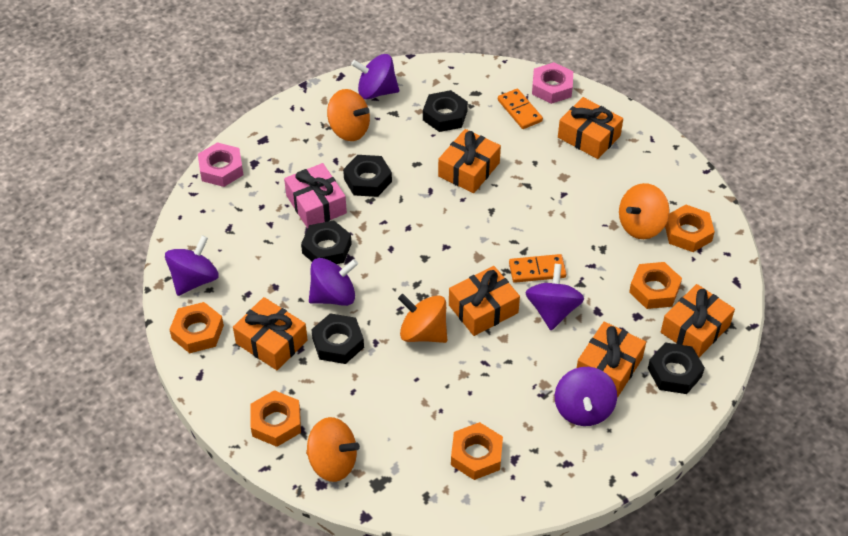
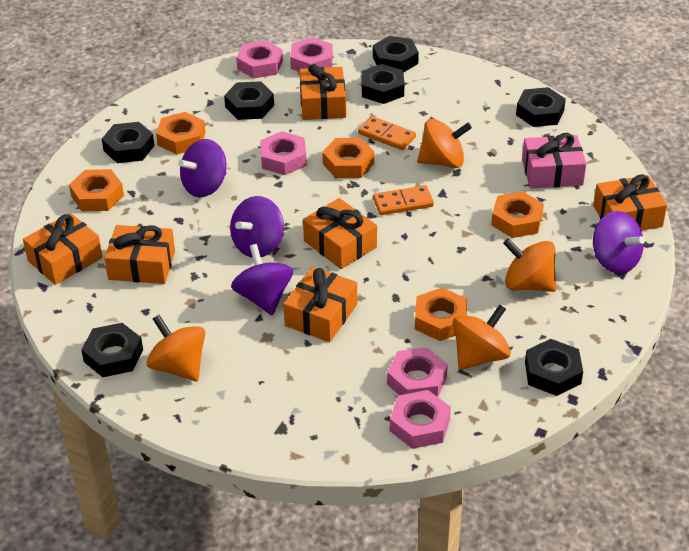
black nut: [301,220,352,264] [311,313,364,364] [343,155,392,197] [423,90,468,132] [648,342,705,394] = 5 -> [81,323,143,377] [102,122,154,163] [224,81,274,120] [361,64,404,104] [373,36,419,73] [516,87,566,127] [525,339,583,396] = 7
pink nut: [198,142,243,187] [532,62,573,104] = 2 -> [236,40,283,79] [260,131,307,175] [290,37,333,72] [387,347,448,397] [390,390,451,449] = 5
purple spinning top: [165,235,219,296] [309,258,358,306] [351,54,399,100] [525,264,584,330] [555,367,617,426] = 5 -> [178,139,226,197] [230,196,284,258] [231,244,293,315] [593,211,645,274] = 4

